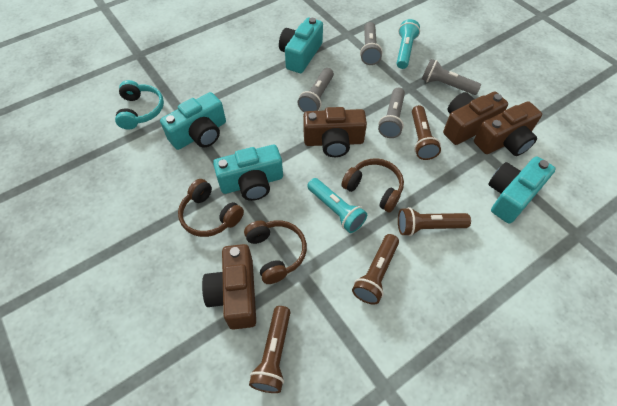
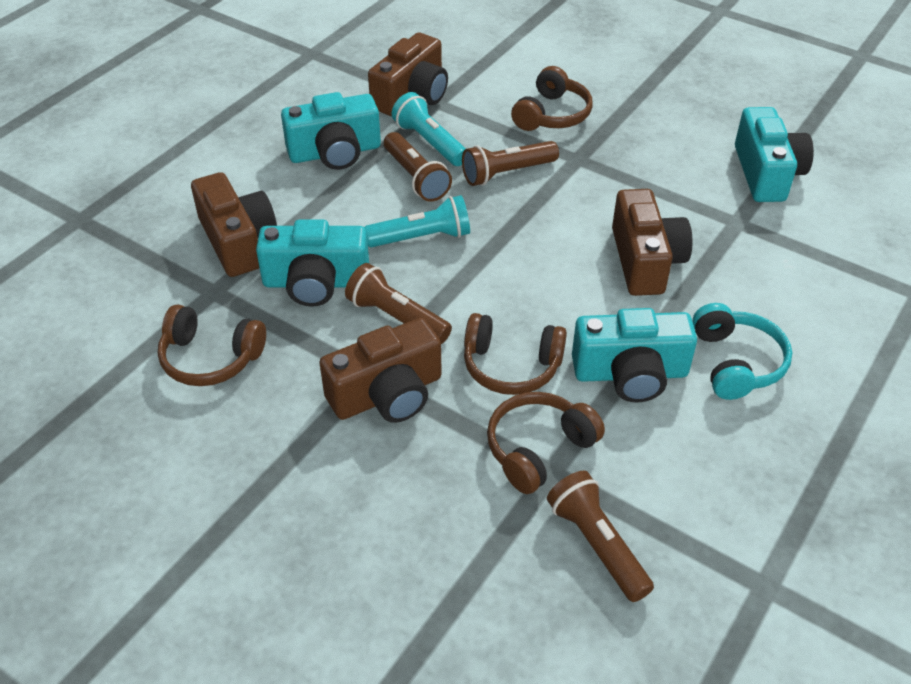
brown headphones: [178,179,244,237] [244,220,307,284] [341,158,404,212] = 3 -> [158,304,266,386] [464,313,567,395] [487,392,605,494] [511,66,593,131] = 4
grey flashlight: [298,68,334,112] [360,22,383,65] [378,87,405,138] [422,59,481,95] = 4 -> none = 0

